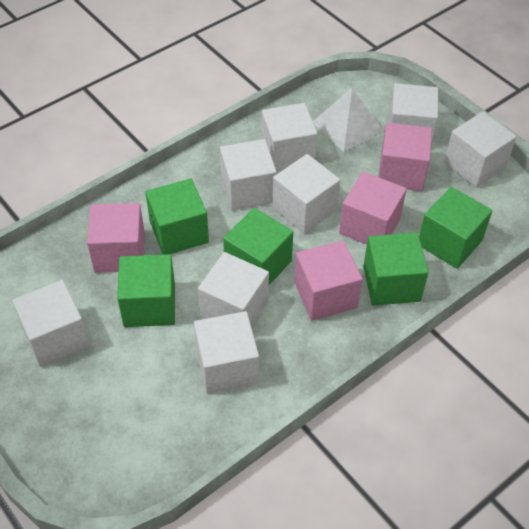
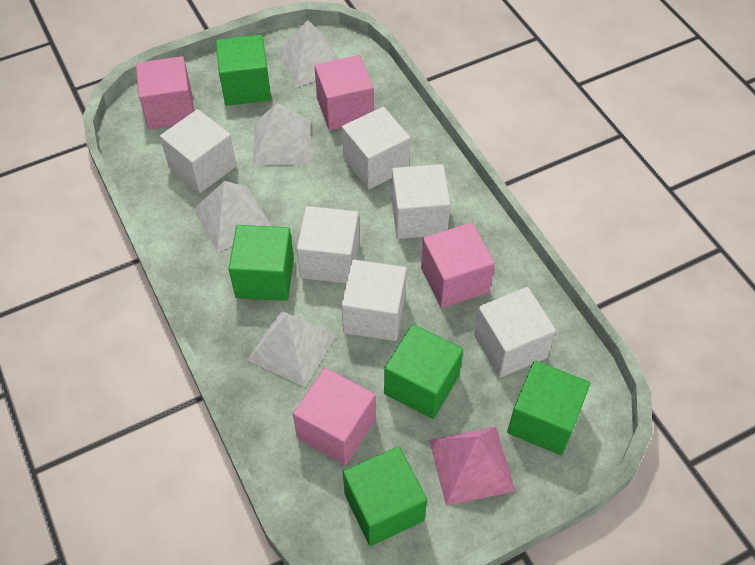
pink pyramid: none = 0 -> [429,427,515,506] = 1
white cube: [12,280,89,367] [194,311,259,394] [198,252,269,326] [220,139,277,211] [261,103,317,171] [272,154,340,234] [388,83,438,146] [444,112,517,188] = 8 -> [160,109,236,193] [297,206,359,283] [342,107,411,189] [342,259,407,341] [392,164,451,239] [474,287,556,378] = 6
white pyramid: [313,88,383,152] = 1 -> [193,181,271,252] [247,310,336,387] [253,103,311,166] [276,20,339,87] = 4

